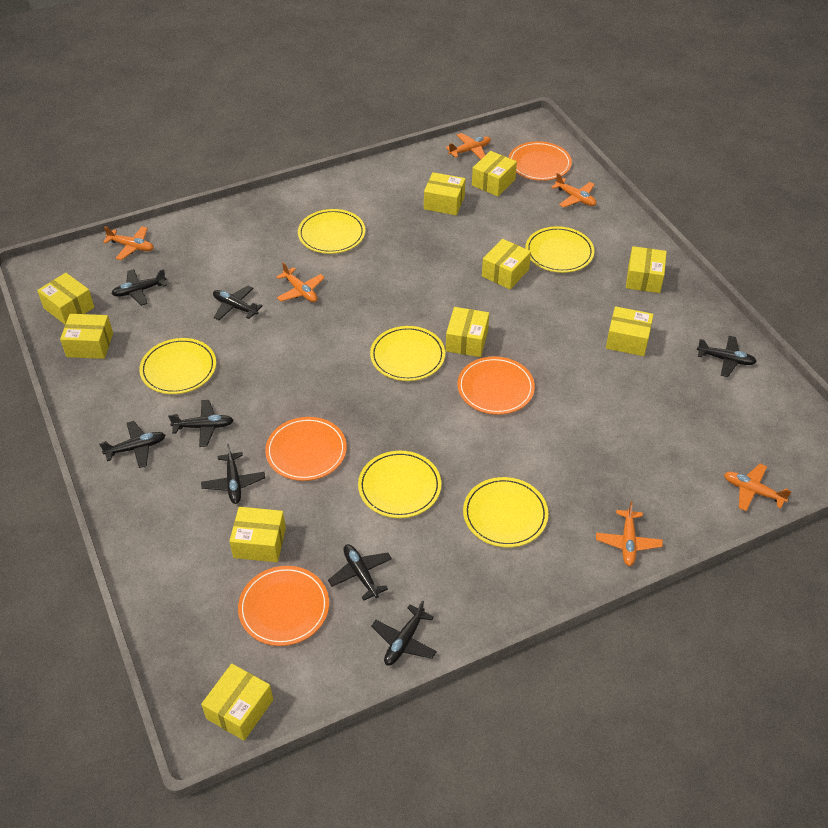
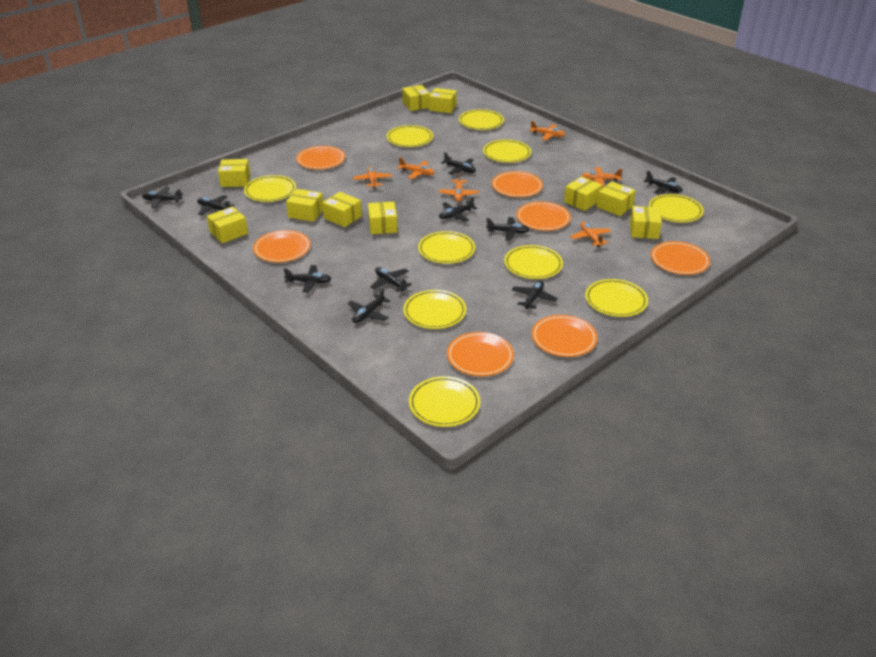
black plane: [99,421,165,468] [111,269,167,306] [168,400,234,447] [201,444,265,504] [213,285,263,320] [328,544,392,600] [371,600,437,666] [697,336,757,377] = 8 -> [142,187,183,208] [197,195,234,215] [284,265,331,293] [347,288,390,323] [370,267,412,292] [439,197,477,222] [441,152,476,175] [486,217,530,241] [512,280,558,309] [644,170,683,194] = 10
orange plate: [238,566,329,646] [265,417,347,481] [457,356,535,415] [509,141,572,181] = 4 -> [253,230,311,262] [296,146,345,169] [447,332,514,376] [492,171,543,197] [516,201,571,231] [532,315,598,357] [651,241,710,275] = 7
yellow plate: [139,338,216,394] [298,209,365,254] [358,451,441,518] [370,326,445,381] [463,477,548,547] [525,226,594,273] = 6 -> [244,175,296,202] [386,125,433,147] [403,290,466,329] [409,376,480,427] [418,231,475,264] [459,109,504,130] [483,139,531,163] [504,245,563,279] [585,279,648,317] [649,194,704,223] = 10

